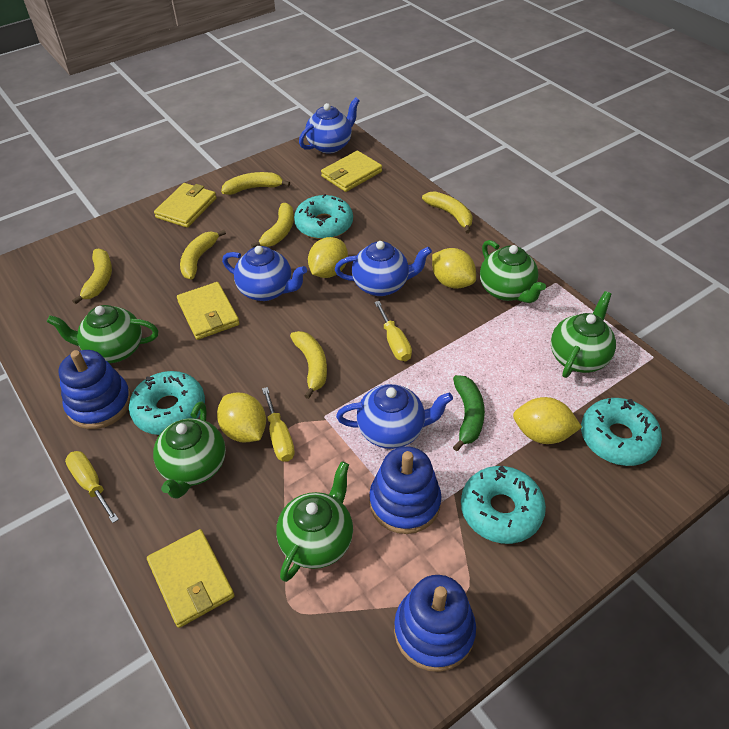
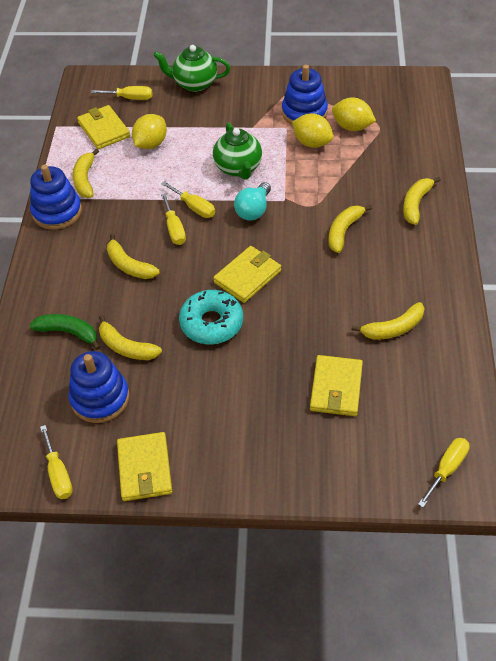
blue teapot: [222,246,307,301] [299,97,360,154] [335,241,432,296] [336,384,453,449] = 4 -> none = 0
green teapot: [47,305,158,363] [153,402,226,499] [276,461,353,582] [480,240,546,303] [551,291,616,378] = 5 -> [153,45,230,92] [213,122,262,180] = 2
turquoise donut: [129,371,205,435] [294,194,353,239] [461,466,546,544] [581,398,662,466] = 4 -> [179,290,243,344] = 1
turquoise light bulb: none = 0 -> [234,182,271,221] = 1
yellow lemon: [217,392,266,442] [308,237,348,278] [432,248,476,289] [513,397,582,444] = 4 -> [132,114,167,149] [292,113,333,148] [332,97,376,131] = 3
yellow screwdriver: [65,451,119,523] [262,387,295,462] [374,301,412,361] = 3 -> [40,425,73,499] [91,86,153,100] [161,181,215,218] [161,193,186,245] [418,438,470,507] = 5

